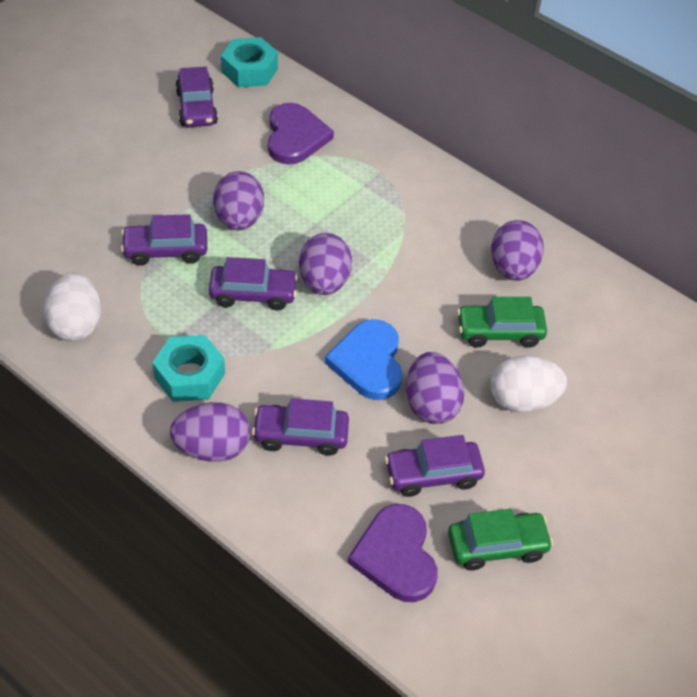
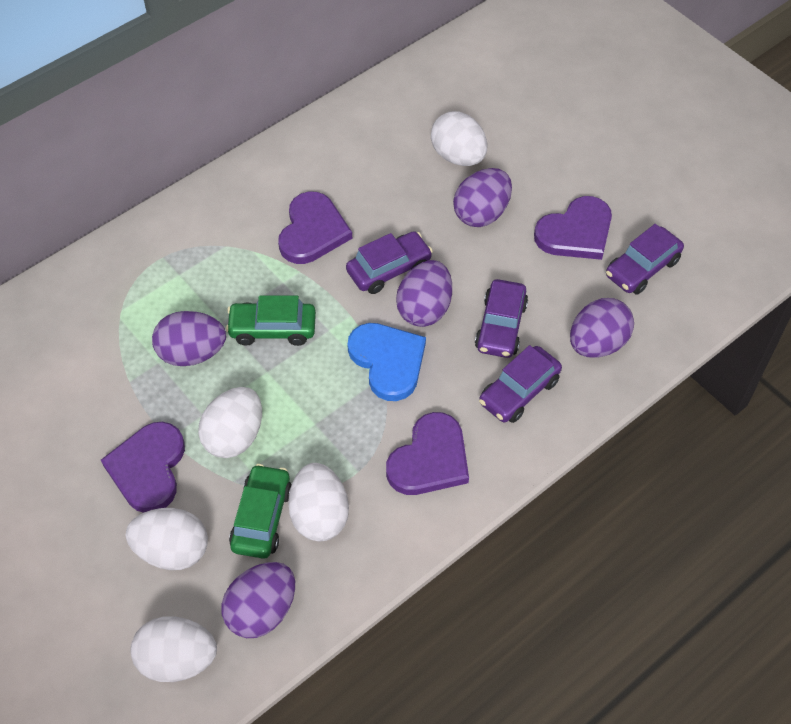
purple car: [121,214,207,266] [175,66,218,127] [209,257,298,310] [252,398,349,456] [385,435,485,497] = 5 -> [346,231,433,294] [475,279,528,358] [479,345,562,423] [606,224,684,295] = 4
purple heart: [268,103,334,165] [348,504,437,602] = 2 -> [101,422,185,513] [278,191,352,264] [386,412,469,495] [534,196,612,260] = 4
turquoise nut: [152,335,225,402] [221,37,278,88] = 2 -> none = 0
white egg: [44,272,101,341] [490,355,567,413] = 2 -> [126,508,208,570] [130,616,217,682] [198,387,262,458] [288,463,349,541] [431,111,487,166] = 5

